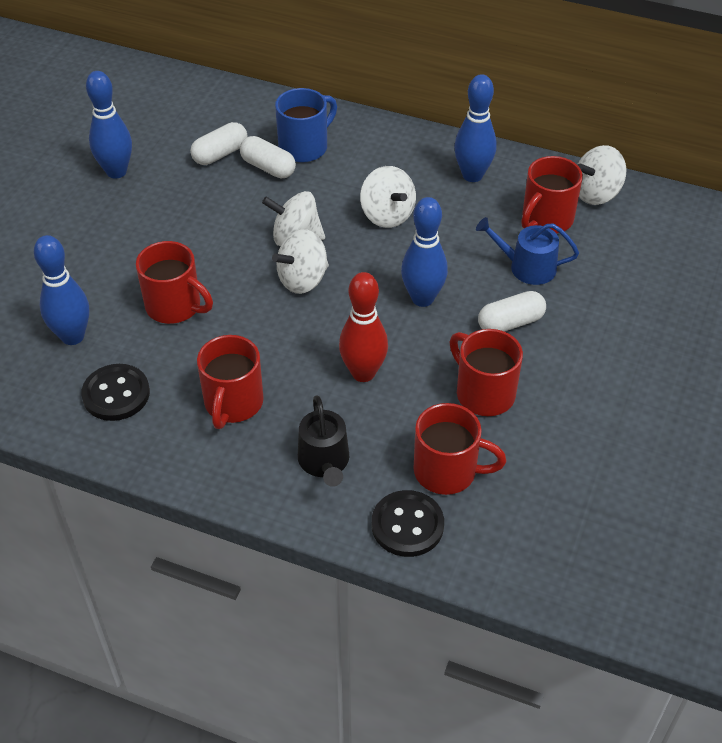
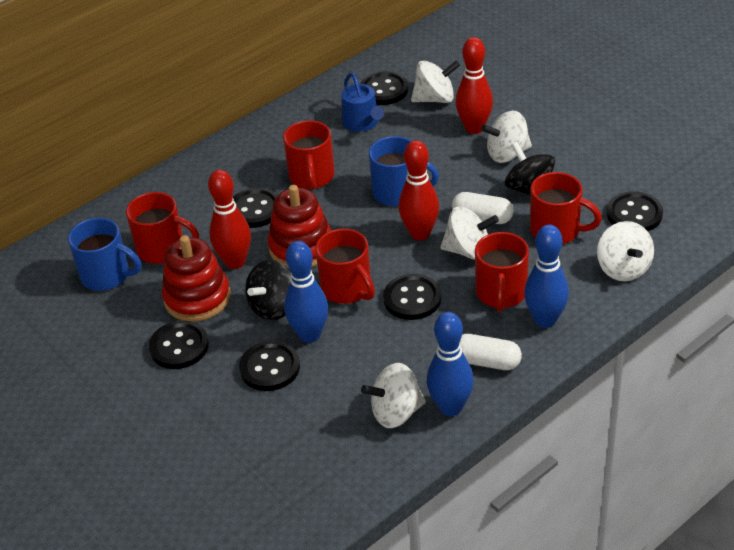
black button: [81,364,150,421] [372,490,444,557] = 2 -> [149,321,209,369] [233,188,277,228] [239,341,300,391] [360,71,408,105] [383,274,441,320] [607,191,663,231] = 6
black spinning top: none = 0 -> [245,260,291,320] [505,142,555,195] = 2
black watering can: [298,395,349,487] = 1 -> none = 0
blue bowling pin: [34,235,89,345] [86,71,132,178] [401,197,448,307] [454,74,497,182] = 4 -> [284,241,328,343] [427,312,474,416] [524,225,569,328] = 3
blue mug: [275,88,337,162] = 1 -> [68,218,142,291] [369,136,439,206] = 2
red bowling pin: [339,272,388,382] = 1 -> [208,170,251,269] [398,140,439,240] [456,37,493,134] = 3
red stacking toy: none = 0 -> [162,235,230,322] [268,185,332,268] = 2
white capsule: [190,122,248,165] [240,136,296,178] [478,291,546,332] = 3 -> [452,192,514,224] [460,334,522,370] = 2
white spinning top: [262,191,325,246] [272,229,329,294] [360,166,416,228] [577,145,626,205] = 4 -> [361,363,426,428] [411,60,460,103] [440,206,499,260] [481,111,532,163] [597,221,654,281] = 5

